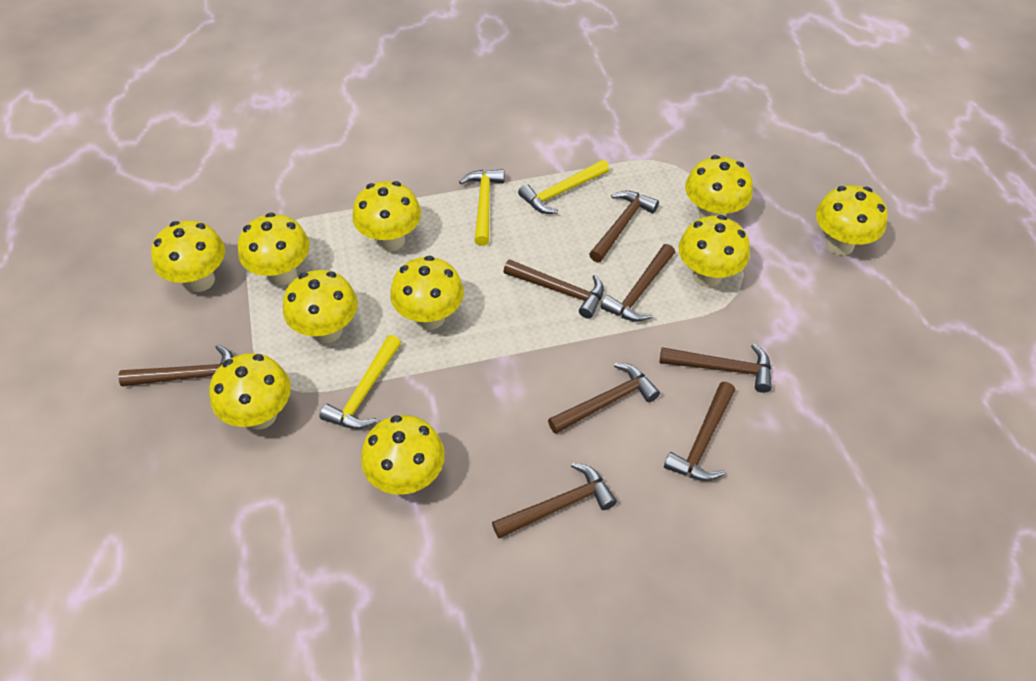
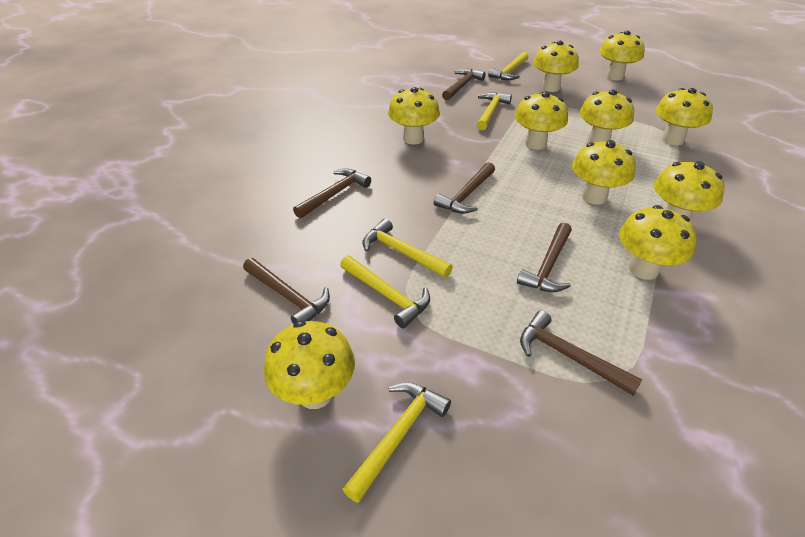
brown hammer: [118,344,233,387] [492,463,617,538] [503,259,604,319] [548,363,660,434] [589,191,659,263] [601,244,675,322] [660,344,772,393] [664,382,735,481] = 8 -> [243,258,330,324] [293,168,371,218] [434,162,495,214] [442,69,486,100] [517,223,572,292] [520,311,642,396] = 6
yellow hammer: [319,335,401,429] [459,169,505,246] [518,160,609,214] = 3 -> [340,255,430,328] [342,382,451,503] [362,218,453,278] [477,92,512,130] [488,52,528,80] = 5

